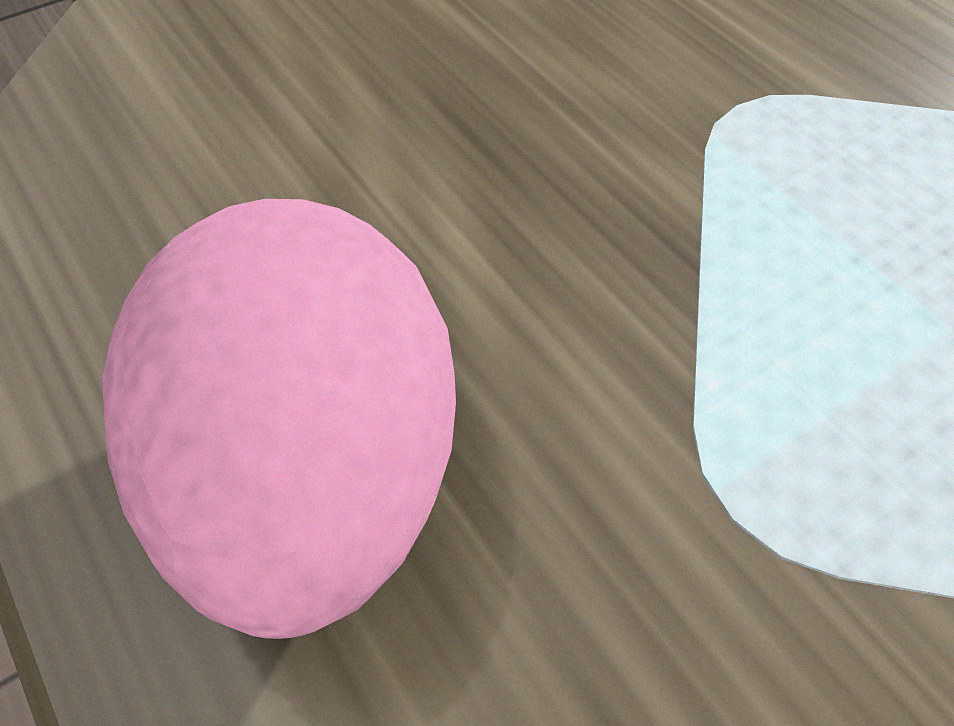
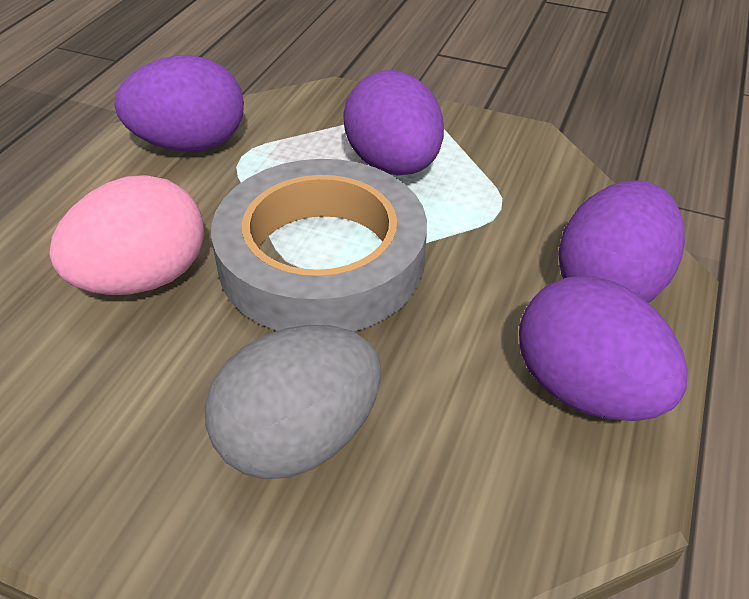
grey egg: none = 0 -> [205,325,381,479] = 1
grey tape: none = 0 -> [211,159,427,331] = 1
purple egg: none = 0 -> [114,55,244,152] [343,70,444,175] [519,276,688,421] [558,180,685,303] = 4

